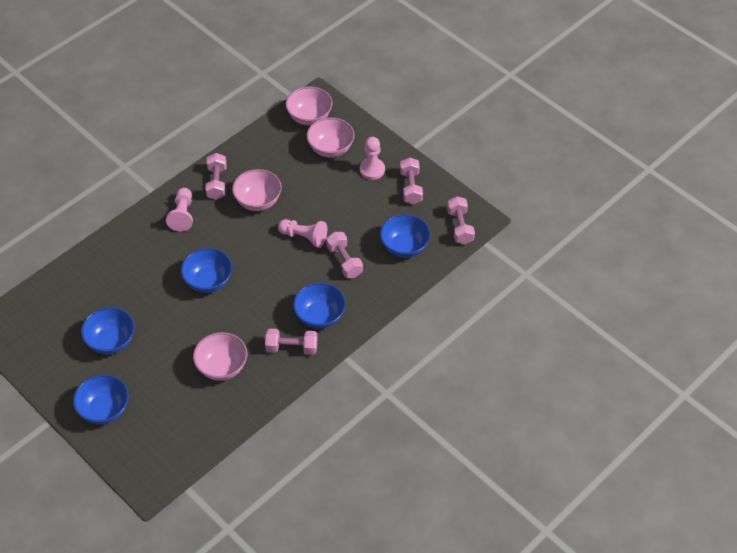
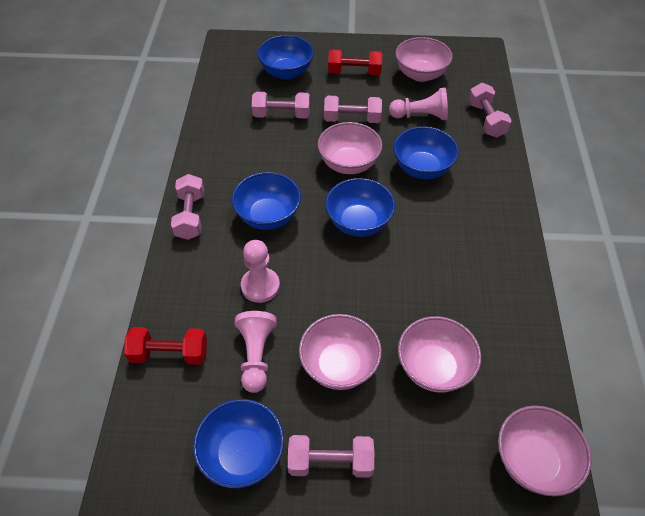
pink bowl: [193,332,247,381] [232,169,282,211] [286,87,333,125] [307,117,355,158] = 4 -> [299,314,382,390] [318,122,382,174] [395,37,453,82] [398,316,481,392] [498,406,592,497] = 5
red dumbbell: none = 0 -> [124,327,207,365] [328,49,382,75] = 2

